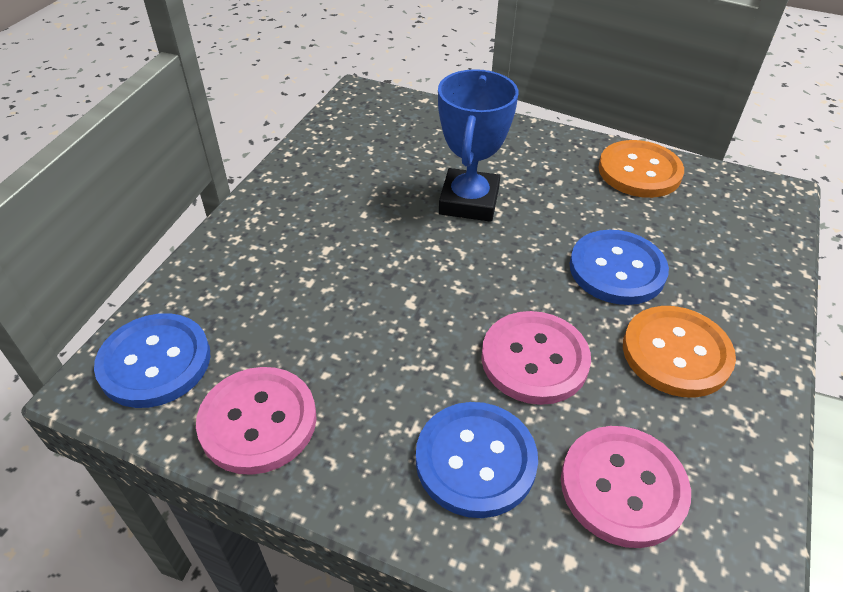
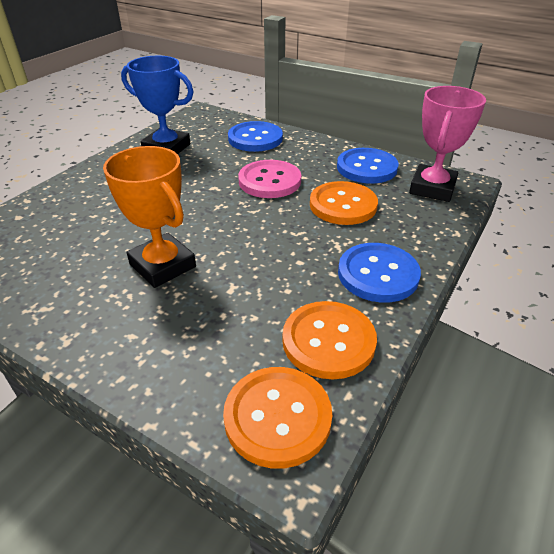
orange button: [598,140,684,198] [623,306,736,397] = 2 -> [223,367,332,469] [282,301,377,379] [310,181,378,225] = 3
orange trophy: none = 0 -> [103,146,196,288] = 1
pink button: [196,367,317,475] [481,311,591,405] [561,426,691,548] = 3 -> [238,160,301,198] = 1
pink trophy: none = 0 -> [409,86,486,202] = 1

